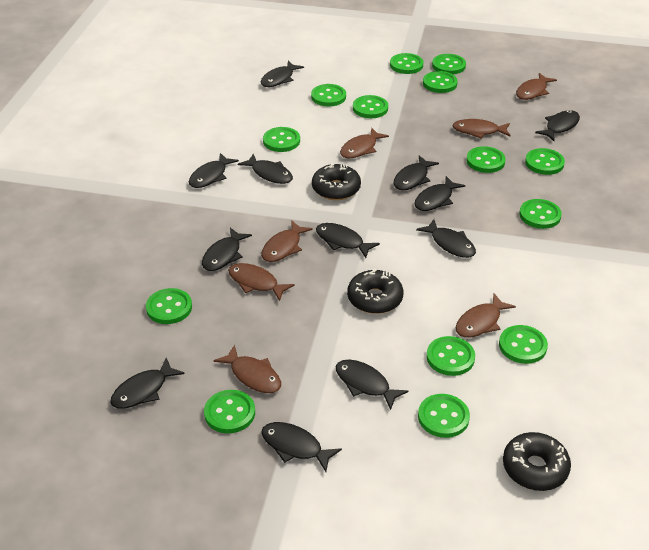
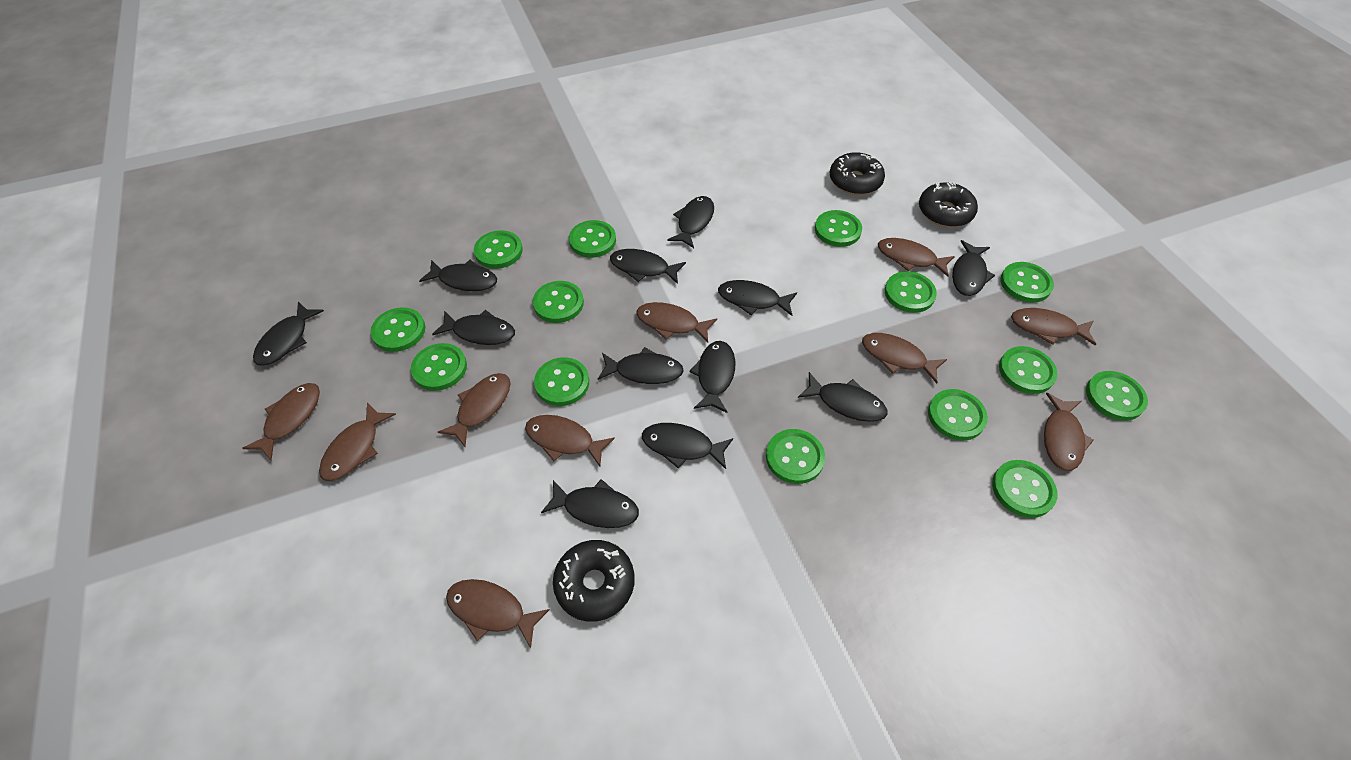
brown fish: [214,345,281,393] [228,263,295,301] [261,220,313,262] [340,127,389,158] [452,119,511,139] [456,293,516,338] [516,73,557,100] = 7 -> [243,383,320,461] [319,403,396,481] [438,373,511,447] [446,579,550,648] [525,415,615,466] [636,302,717,342] [862,333,947,383] [878,238,955,277] [1011,308,1096,345] [1044,393,1094,471] = 10

